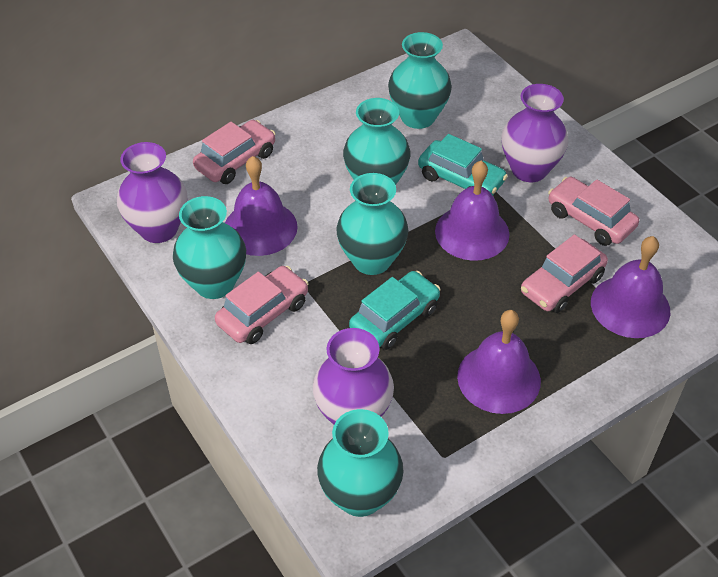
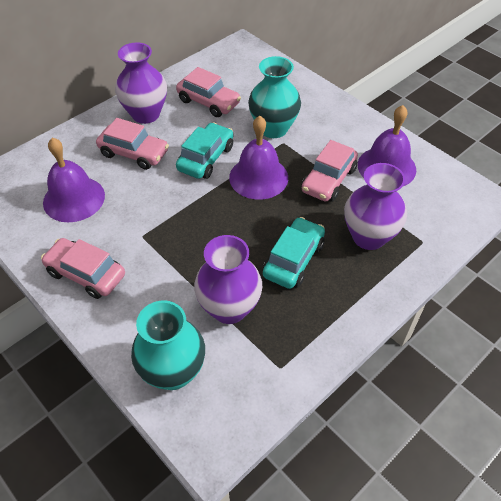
purple bell: [225,156,298,256] [435,161,509,261] [457,310,541,414] [591,236,670,338] = 4 -> [43,138,105,222] [229,116,288,200] [358,105,416,186] = 3
turquoise vase: [173,196,246,299] [317,409,404,517] [336,173,408,275] [343,98,410,185] [388,32,452,129] = 5 -> [131,300,205,390] [248,56,301,138] = 2

